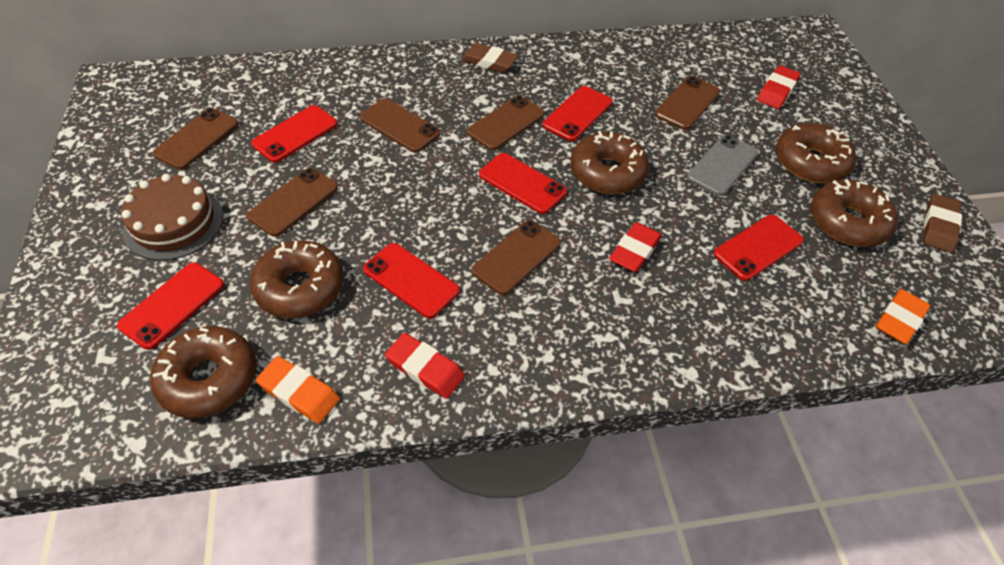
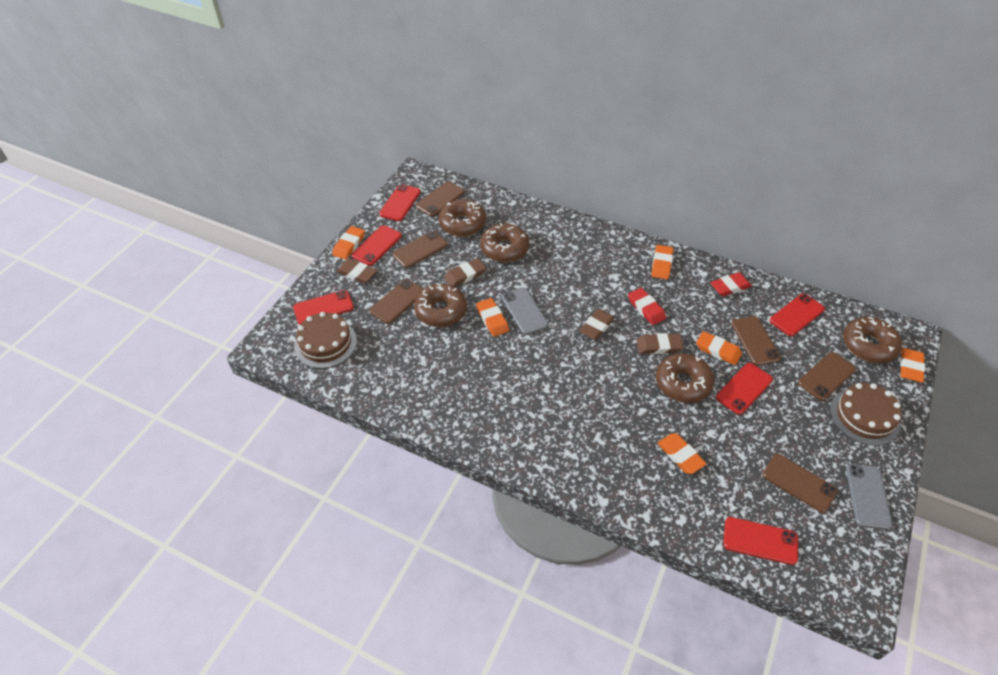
brown cake: [121,174,223,261] = 1 -> [294,312,357,368] [830,383,902,446] = 2
brown eraser: [461,43,518,73] [923,194,962,252] = 2 -> [336,259,377,283] [444,258,486,287] [579,309,615,340] [636,333,683,354] = 4
grey phone: [687,135,758,196] = 1 -> [502,288,549,335] [846,464,893,530] = 2
orange eraser: [256,356,340,424] [875,289,930,344] = 2 -> [332,226,365,260] [476,298,509,337] [651,245,673,279] [657,433,706,474] [696,331,742,365] [900,348,925,383] = 6
red eraser: [385,333,465,399] [609,222,662,273] [757,65,801,109] = 3 -> [628,288,666,325] [710,272,752,297] = 2

